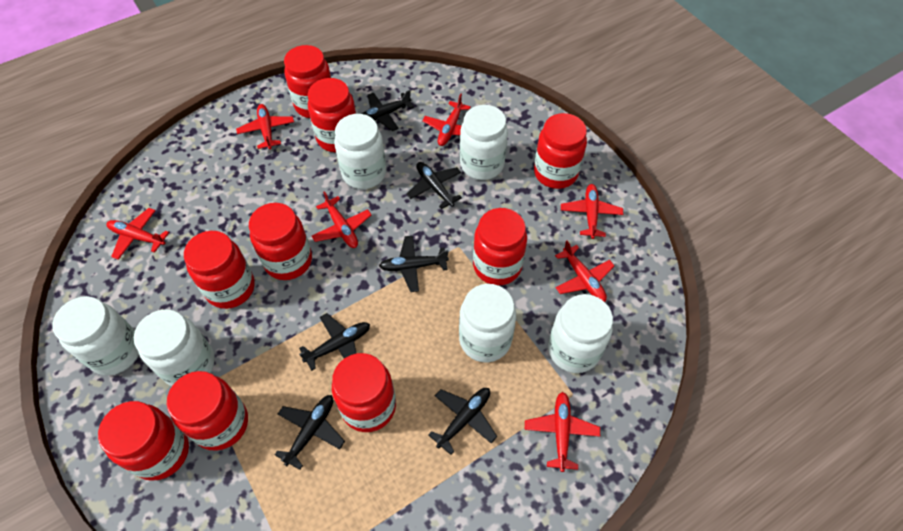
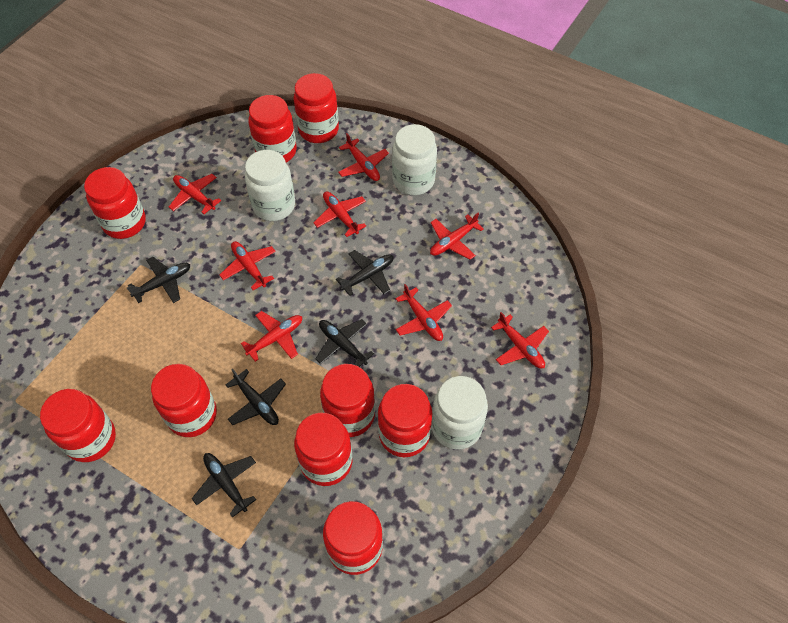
black plane: [275,395,345,470] [299,313,370,371] [362,90,414,131] [379,236,449,292] [406,162,462,209] [428,388,497,455] = 6 -> [127,257,190,303] [192,453,256,517] [225,368,286,425] [315,319,374,367] [336,250,393,296] = 5
red plane: [106,208,169,260] [236,104,294,149] [312,191,371,248] [422,93,471,146] [525,392,600,472] [555,240,614,302] [561,184,623,239] = 7 -> [169,174,221,214] [220,241,276,290] [241,311,302,362] [313,191,366,237] [338,133,389,181] [396,284,452,341] [430,213,484,260] [491,312,549,369] = 8
white jar: [52,296,139,375] [134,309,215,386] [334,114,386,189] [459,284,516,362] [460,105,508,180] [548,294,613,373] = 6 -> [245,150,295,221] [392,124,437,195] [432,376,488,450] = 3

